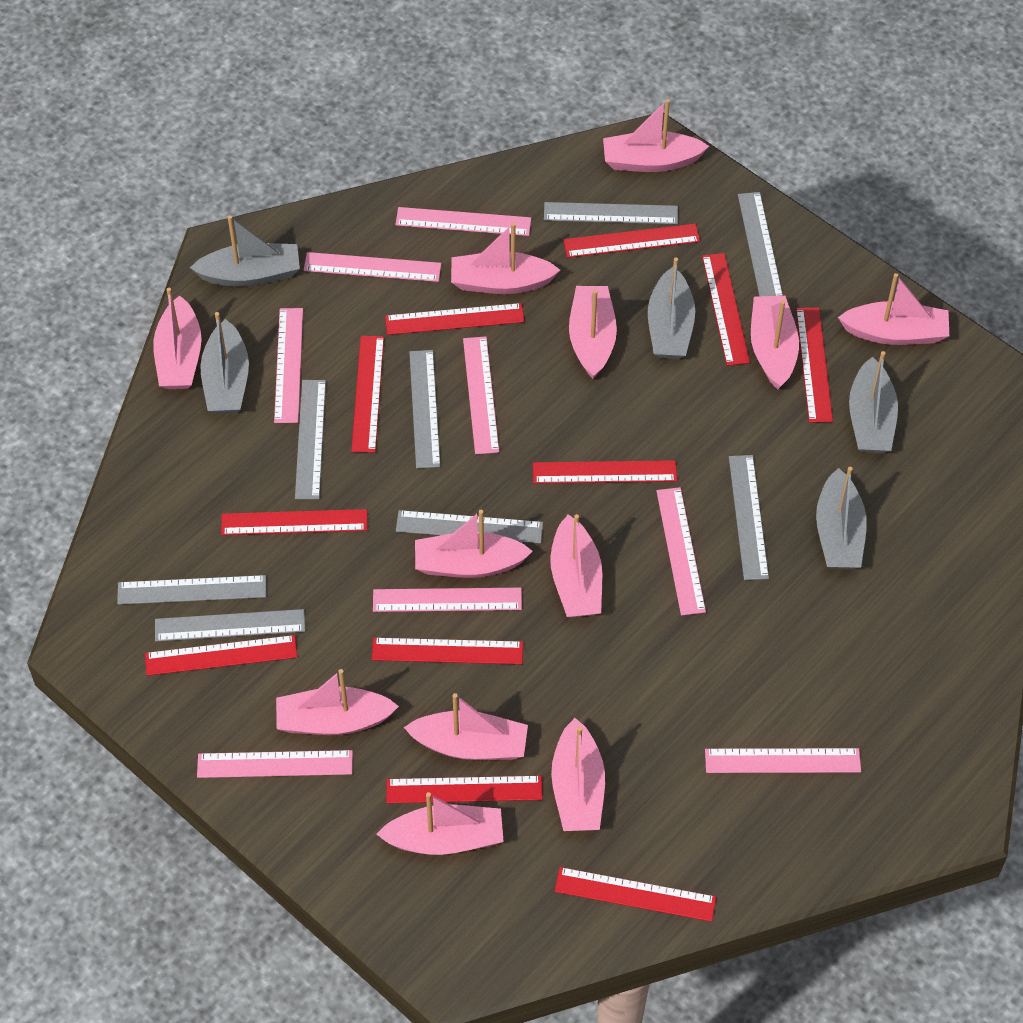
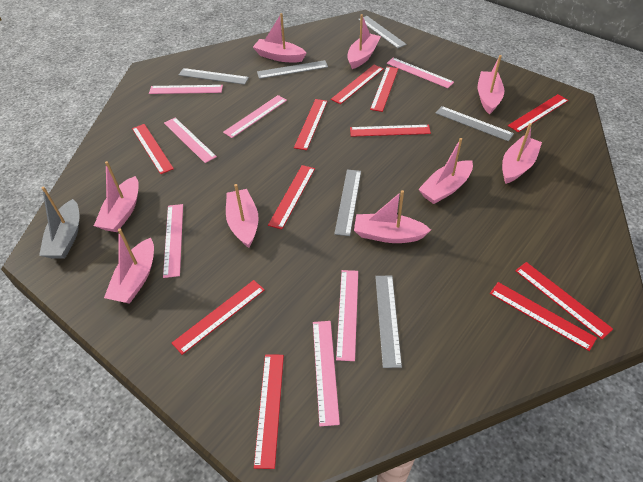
grey boat: [190,215,300,287] [200,312,249,414] [648,257,695,359] [816,467,867,569] [849,351,898,453] = 5 -> [39,187,79,259] = 1
grey ruler: [117,575,266,605] [155,609,305,642] [295,380,326,499] [396,510,543,543] [409,350,441,468] [544,202,678,224] [729,455,769,580] [738,192,783,296] = 8 -> [179,68,249,85] [257,60,328,79] [334,170,361,236] [358,16,407,48] [375,275,402,368] [436,106,514,141] = 6
pink boat: [153,288,202,389] [276,669,399,735] [376,792,504,855] [404,693,528,760] [415,510,533,578] [451,223,560,294] [551,514,602,617] [551,718,605,831] [569,286,617,379] [603,99,709,172] [751,296,799,390] [838,273,949,345] = 12 -> [94,161,139,232] [104,228,154,304] [226,184,259,248] [253,13,306,62] [347,14,381,69] [354,190,431,243] [418,138,473,204] [478,55,504,115] [502,123,542,184] = 9
pink ruler: [197,750,353,778] [274,308,303,423] [304,252,441,282] [373,588,522,612] [395,207,531,236] [463,336,499,454] [657,487,706,615] [705,748,861,773] = 8 -> [149,85,223,94] [163,204,183,278] [164,118,217,163] [223,95,287,138] [313,321,340,426] [336,270,358,361] [387,58,454,88] = 7

